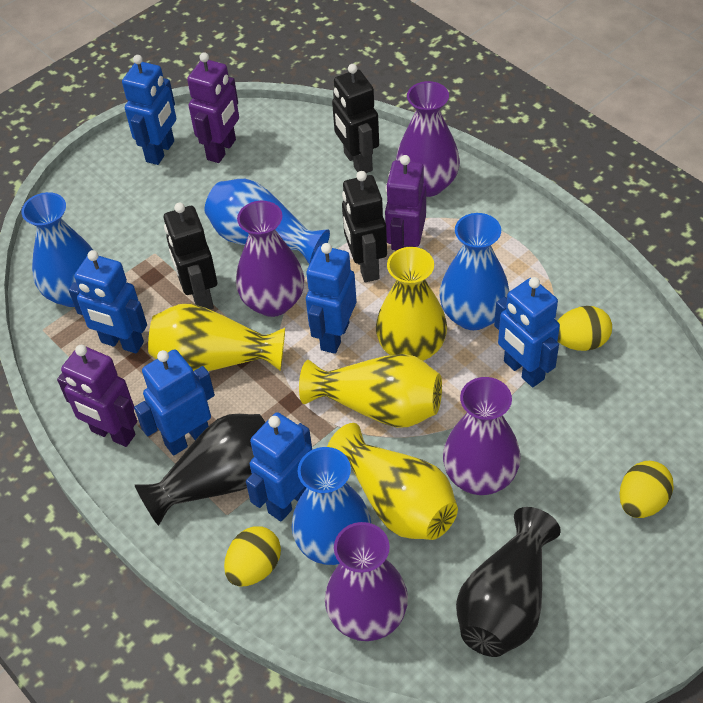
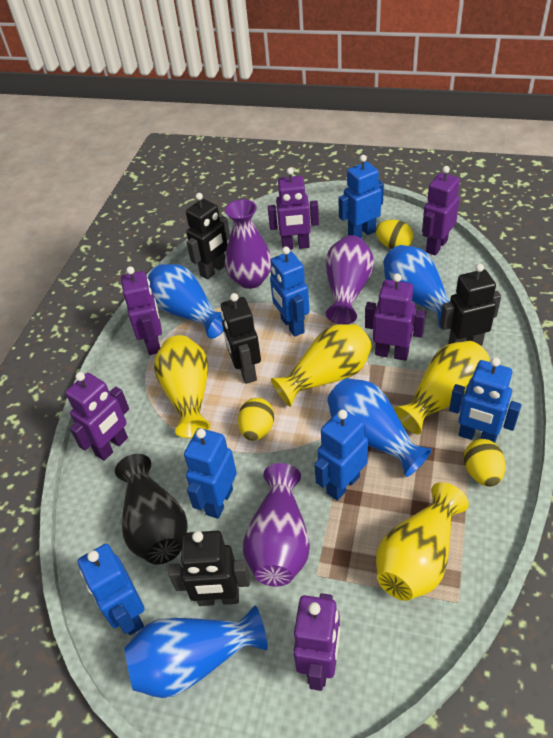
black robot: [164,203,217,310] [332,64,379,173] [342,171,387,282] = 3 -> [168,531,250,606] [186,193,230,280] [221,293,261,384] [440,263,501,346] = 4
black vase: [135,414,266,526] [456,507,561,657] = 2 -> [115,454,188,564] = 1
purple robot: [57,345,137,447] [187,52,239,163] [385,155,426,251] = 3 -> [65,372,129,461] [121,266,162,355] [268,168,319,250] [293,593,340,691] [365,273,426,361] [422,166,460,256] = 6
purple vase: [236,201,304,317] [325,522,408,641] [396,81,460,197] [443,377,521,495] = 4 -> [225,199,272,289] [243,463,310,586] [325,235,374,324] = 3

